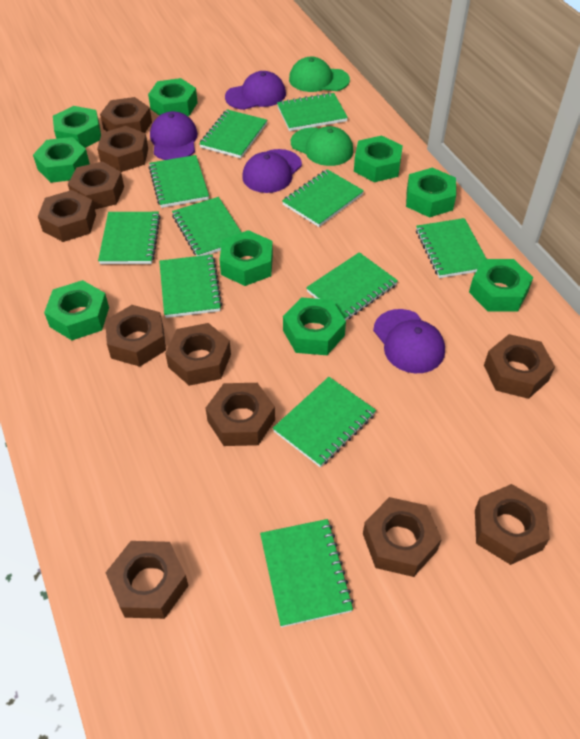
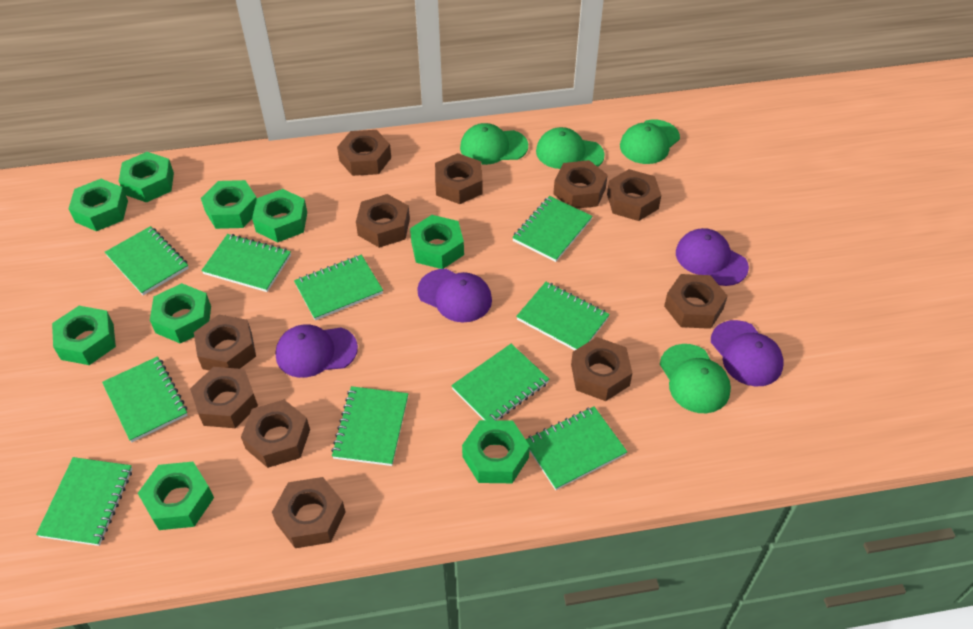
green cap: [289,57,350,92] [291,126,353,166] = 2 -> [460,123,528,165] [536,127,605,169] [620,119,680,164] [660,344,731,413] = 4
green notebook: [98,212,160,264] [149,155,209,208] [159,254,222,318] [172,197,242,256] [199,109,267,158] [260,519,354,627] [273,377,376,467] [277,92,348,131] [282,169,364,227] [306,252,398,320] [416,218,486,278] = 11 -> [36,457,132,546] [102,356,188,442] [105,226,189,295] [201,234,291,292] [294,255,383,320] [331,386,408,466] [451,344,549,420] [512,196,593,262] [516,282,610,350] [525,406,627,490] = 10

